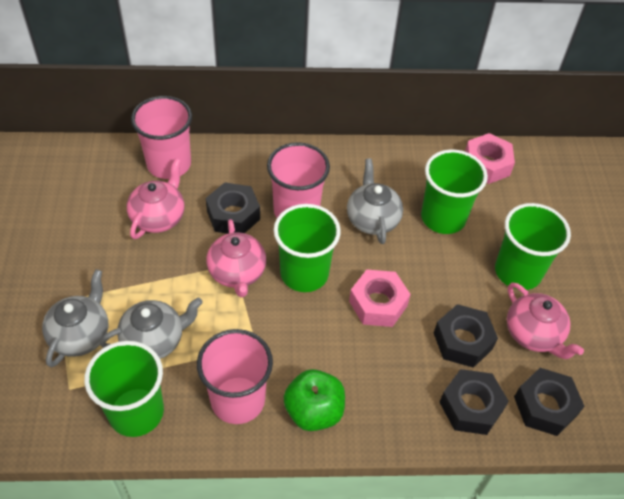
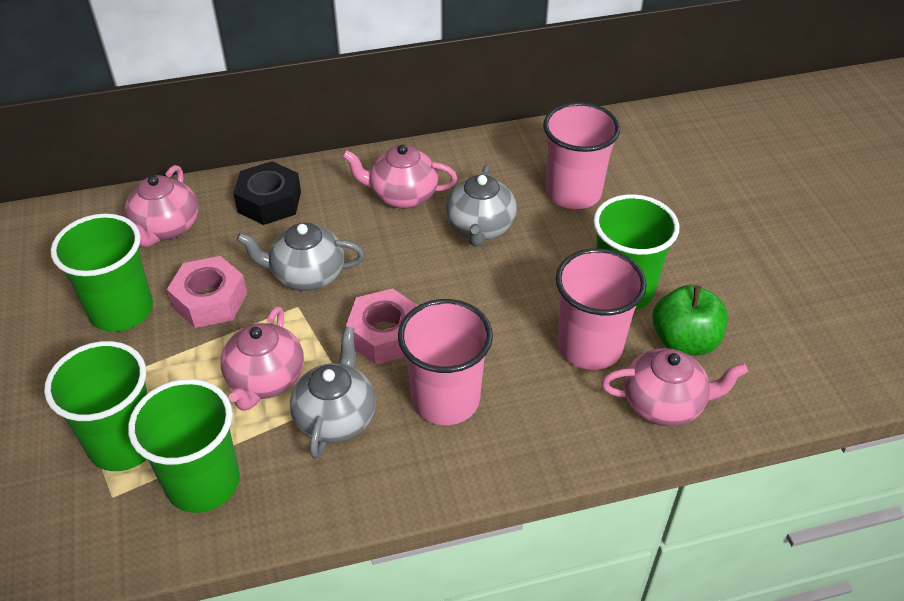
black nut: [206,182,260,234] [434,304,498,368] [439,369,509,435] [514,368,585,436] = 4 -> [233,161,301,225] = 1
pink teapot: [127,158,185,239] [207,219,266,297] [507,282,584,359] = 3 -> [125,165,198,247] [220,306,304,411] [342,144,457,208] [601,348,748,426] = 4

